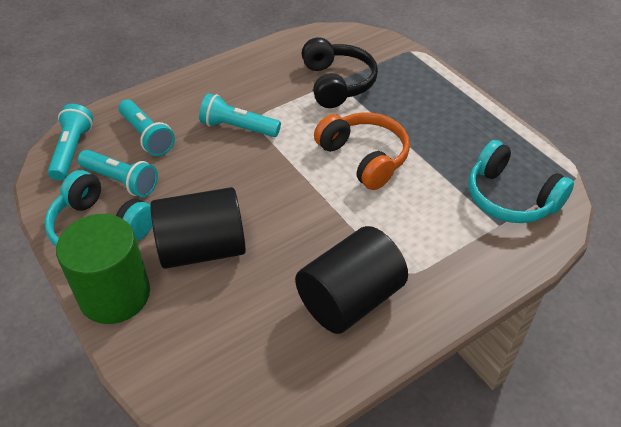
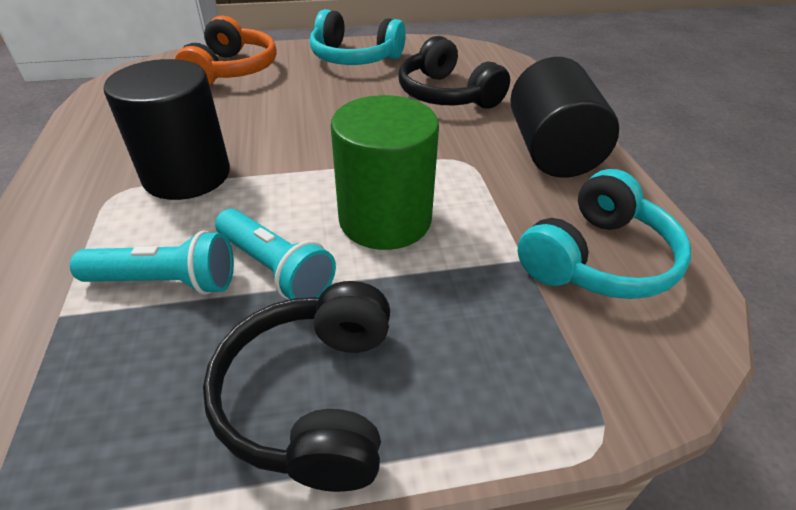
black headphones: [301,37,378,108] = 1 -> [203,281,390,492] [399,36,510,109] = 2
turquoise flashlight: [48,104,93,181] [78,150,158,197] [119,100,175,156] [199,93,281,137] = 4 -> [70,231,234,295] [215,209,336,300] = 2

